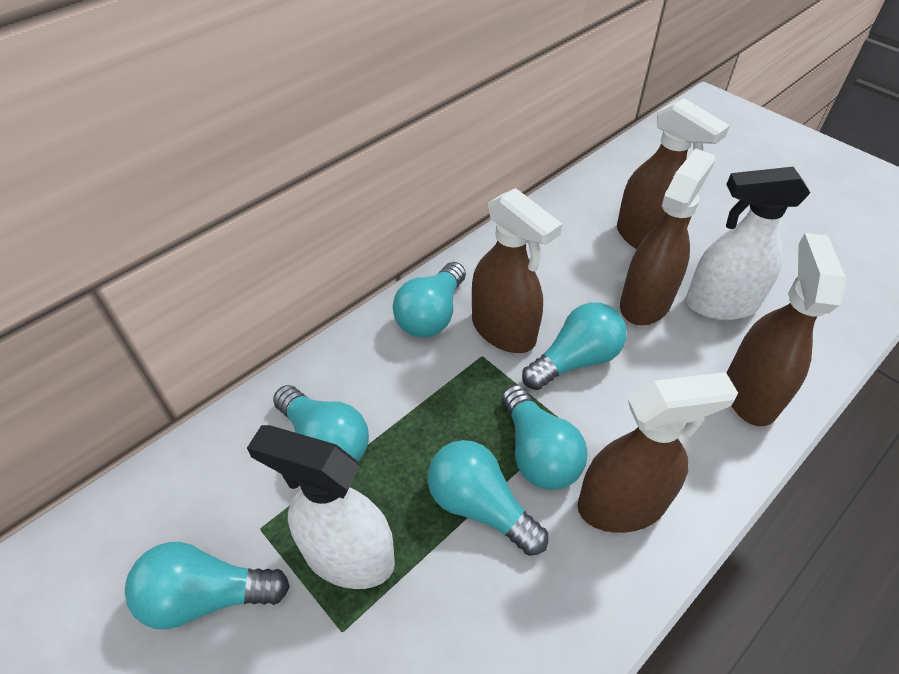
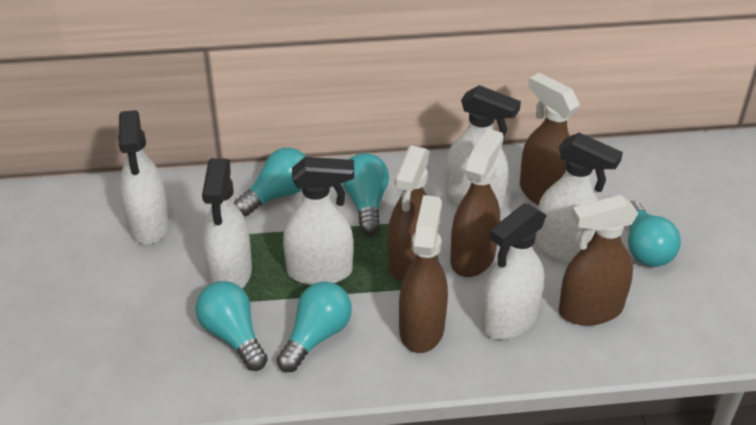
turquoise light bulb: [125,542,290,630] [273,385,369,461] [393,262,466,338] [427,440,548,556] [502,384,588,490] [522,302,627,390] = 6 -> [195,281,268,371] [234,148,306,216] [277,282,352,372] [342,153,389,235] [628,201,681,267] = 5
white spray bottle: [247,425,395,589] [686,167,810,320] = 2 -> [118,110,169,244] [202,158,252,289] [283,157,354,285] [445,85,521,209] [481,203,547,340] [535,133,623,264] = 6

